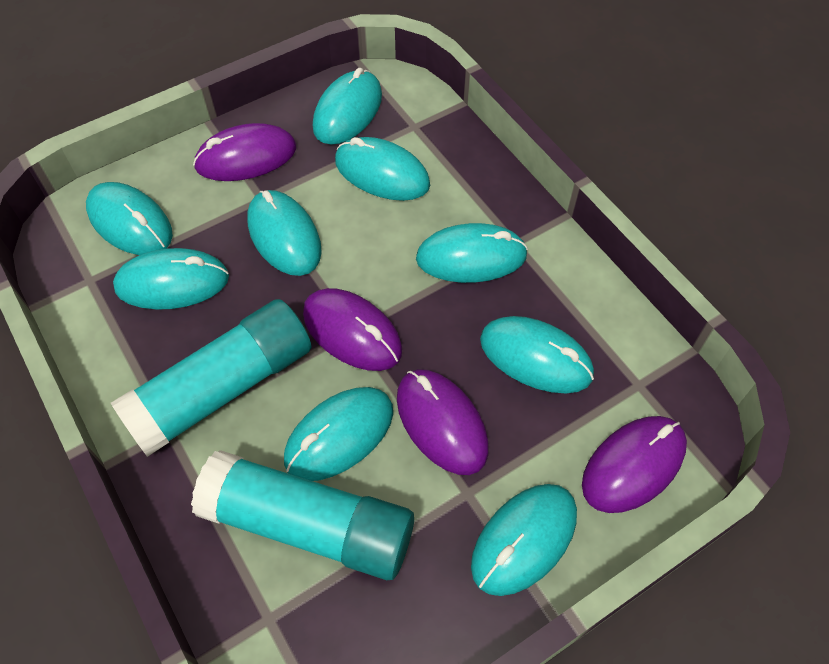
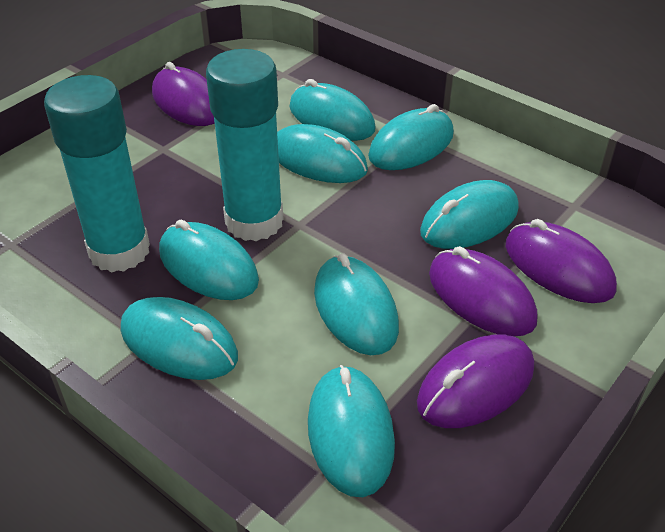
turquoise mouse: [86,182,173,255] [113,248,229,310] [247,190,322,276] [284,387,393,481] [313,68,382,145] [335,137,430,201] [416,223,528,283] [471,484,577,596] [480,316,594,393] = 9 -> [121,297,238,380] [159,220,259,300] [277,124,368,183] [289,79,375,141] [308,365,395,497] [314,254,399,355] [368,104,454,170] [420,180,519,249] = 8

